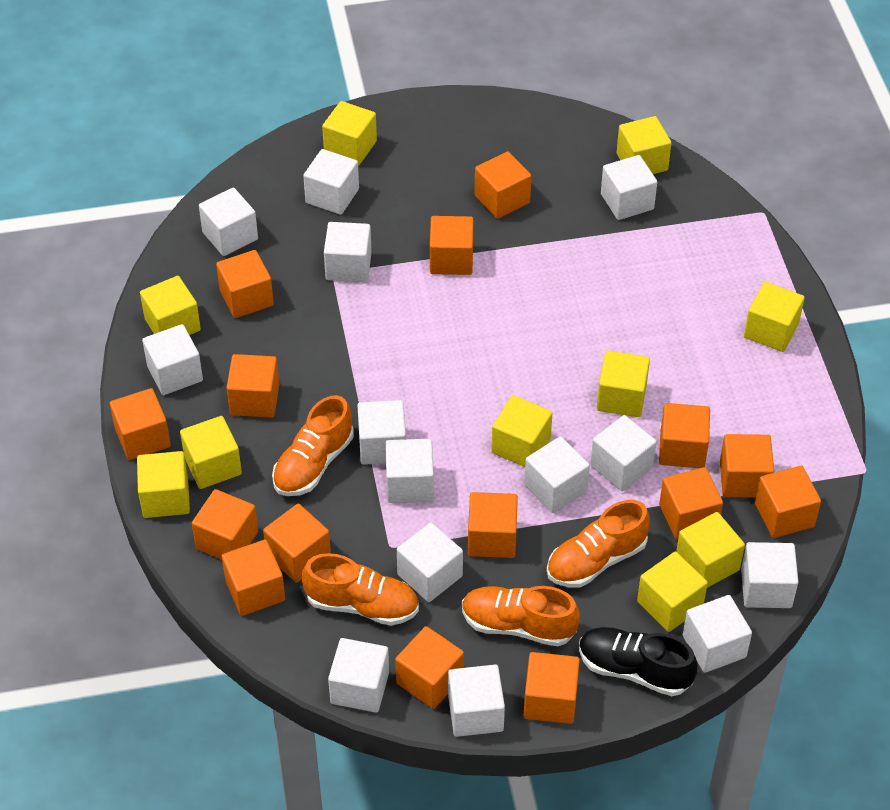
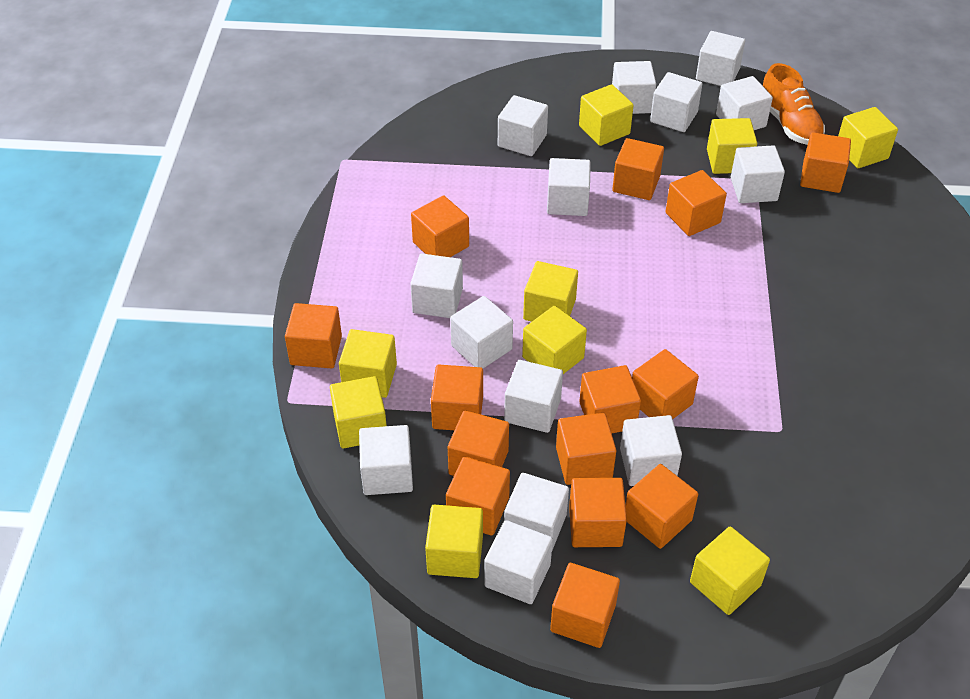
black shoe: [579,627,698,696] = 1 -> none = 0
orange cube: [110,388,171,460] [192,489,258,560] [216,250,274,318] [222,539,285,616] [226,354,279,418] [263,504,331,583] [395,626,464,709] [430,216,473,275] [468,492,518,558] [475,151,531,219] [524,652,580,724] [659,403,710,468] [659,467,723,539] [720,434,774,498] [755,466,821,538] = 15 -> [285,303,342,369] [411,195,469,257] [431,364,483,430] [446,456,510,536] [448,410,509,476] [550,563,620,648] [556,413,616,485] [569,478,627,547] [579,365,641,433] [612,138,664,200] [626,464,698,549] [632,349,699,419] [666,170,727,236] [800,132,851,193] = 14
orange shoe: [272,395,354,496] [302,553,419,626] [462,586,580,646] [547,500,650,588] = 4 -> [763,63,825,145] = 1
yellow cube: [137,451,190,518] [140,276,201,335] [180,416,242,489] [322,101,377,165] [491,395,552,467] [597,351,650,417] [617,116,671,174] [637,552,708,632] [676,512,745,588] [744,282,805,352] = 10 -> [330,376,387,449] [339,329,397,398] [425,505,483,578] [522,306,587,374] [523,261,578,322] [579,84,634,146] [690,526,770,615] [707,118,757,174] [838,107,898,168] = 9

